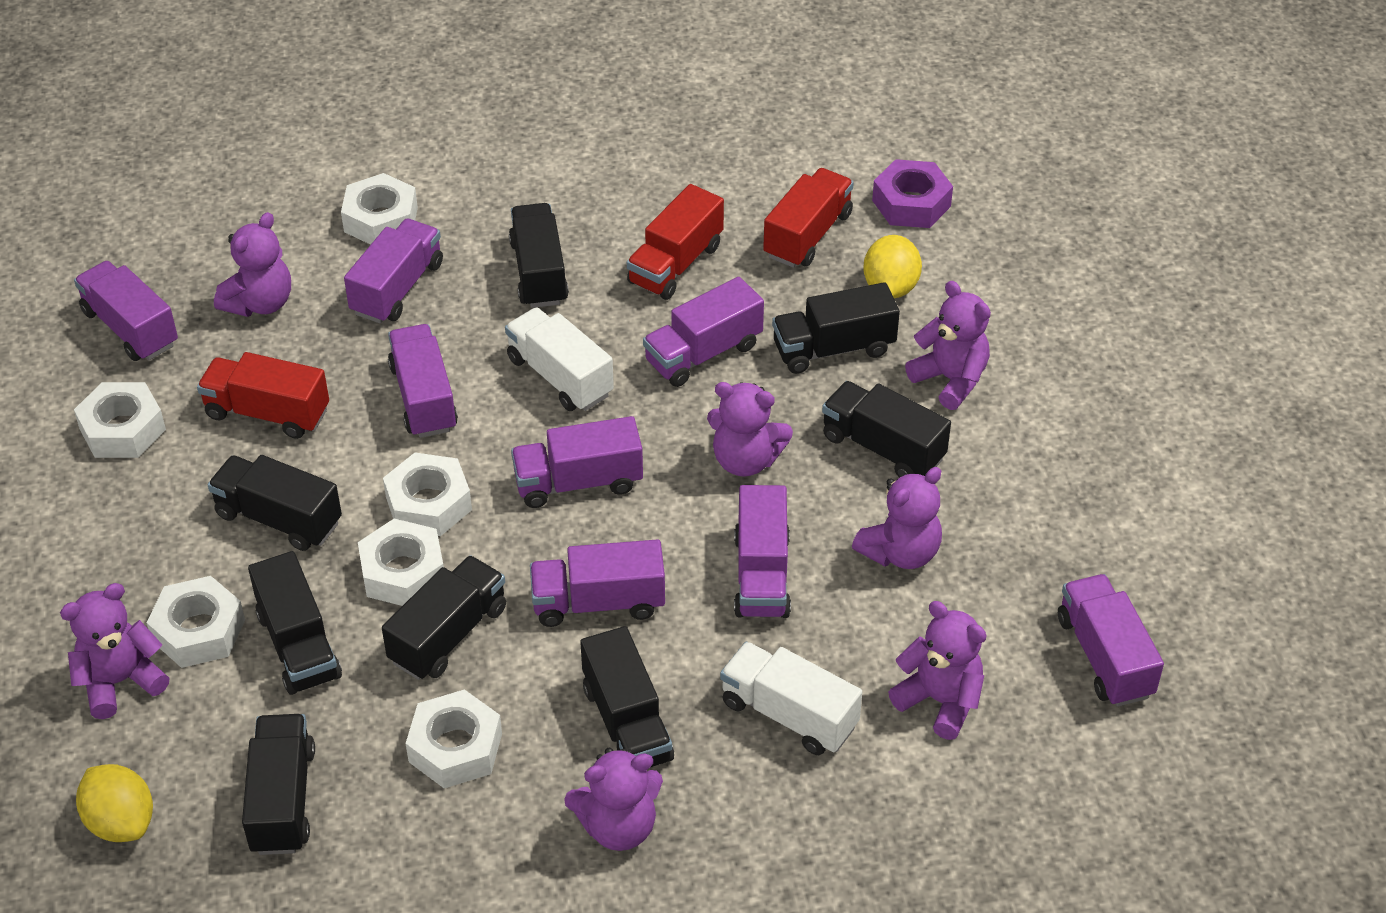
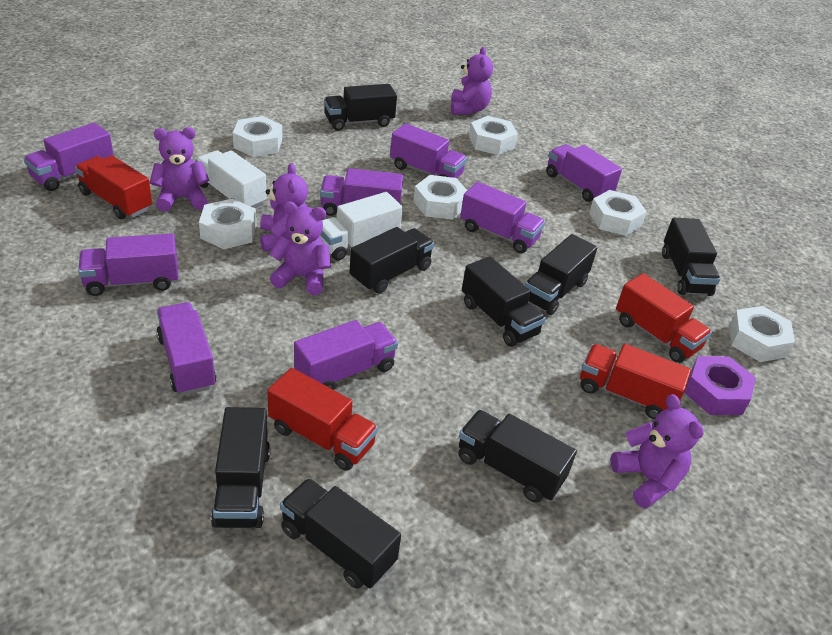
purple teddy bear: [60,583,169,719] [214,212,291,317] [564,748,663,851] [707,382,793,477] [852,467,942,569] [888,601,987,740] [905,281,991,410] = 7 -> [150,127,209,212] [260,163,308,251] [269,201,331,295] [451,47,493,115] [610,394,704,508] = 5
red truck: [197,352,329,439] [627,184,724,300] [763,168,854,268] = 3 -> [75,155,152,219] [267,368,378,471] [580,344,691,419] [616,273,712,363] = 4
yellow lemon: [76,764,153,842] [863,235,922,298] = 2 -> none = 0

